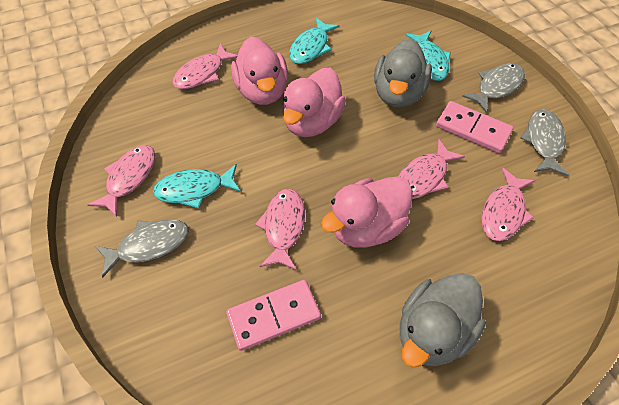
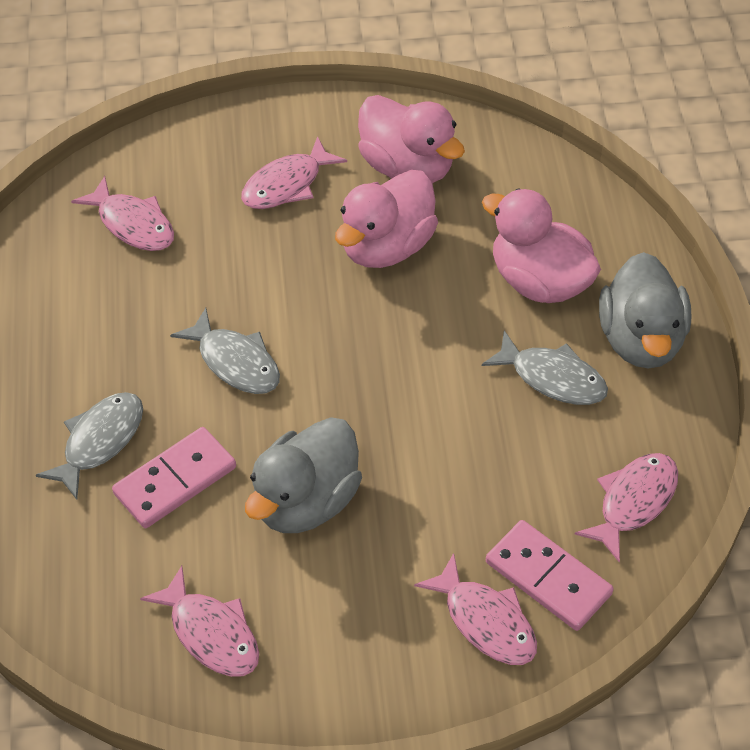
turquoise fish: [153,164,241,209] [289,17,340,64] [405,30,451,81] = 3 -> none = 0

